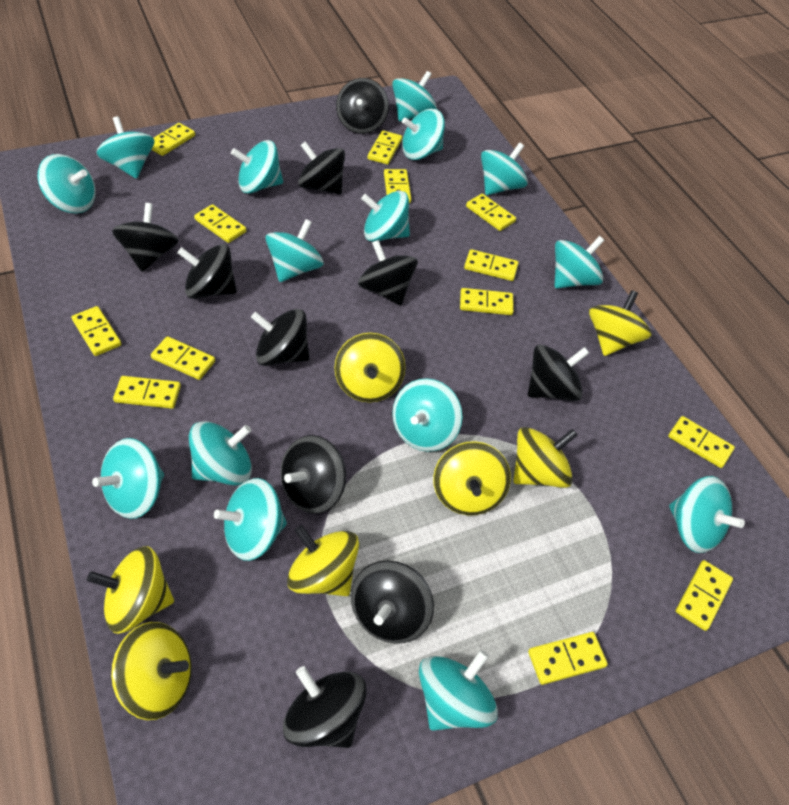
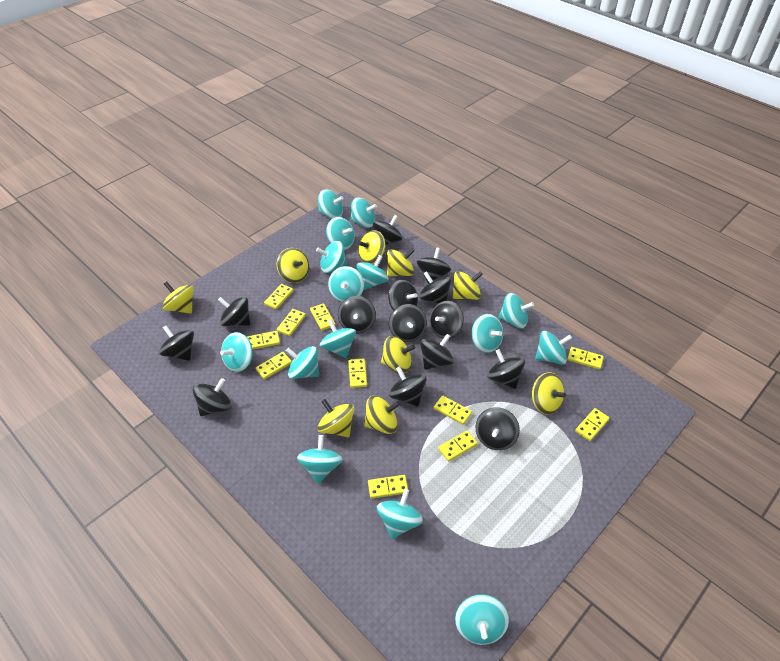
black spinning top: [112,203,178,272] [177,244,237,299] [251,309,310,366] [280,435,346,514] [283,666,367,748] [298,141,345,195] [336,78,389,134] [351,561,434,644] [358,240,418,305] [528,345,589,401] = 10 -> [159,325,194,361] [193,378,231,416] [218,297,250,326] [338,296,376,334] [373,215,403,245] [388,280,418,311] [389,304,427,342] [389,366,427,407] [417,247,451,283] [419,271,451,303] [420,334,454,370] [430,301,464,338] [476,407,520,450] [487,349,525,389] = 14
yellow domino: [72,306,121,356] [113,376,181,409] [151,336,215,380] [152,123,195,156] [194,204,246,243] [368,131,402,164] [384,169,411,203] [460,288,514,315] [464,249,519,281] [466,194,516,231] [528,632,608,685] [668,416,735,468] [676,560,733,631] = 13 -> [247,331,280,350] [256,352,292,379] [264,284,294,309] [277,309,306,336] [310,303,336,331] [348,358,367,388] [368,475,408,499] [434,395,472,425] [438,430,478,462] [568,347,604,370] [575,408,609,441] = 11
yellow spinning top: [87,546,174,634] [111,622,192,720] [287,525,359,596] [334,333,405,403] [433,441,511,515] [513,427,578,488] [589,290,652,356] = 7 -> [162,282,194,314] [277,248,309,283] [317,399,354,437] [358,230,385,264] [364,396,400,434] [381,336,415,373] [387,248,414,276] [453,271,483,300] [532,372,566,414] = 9

